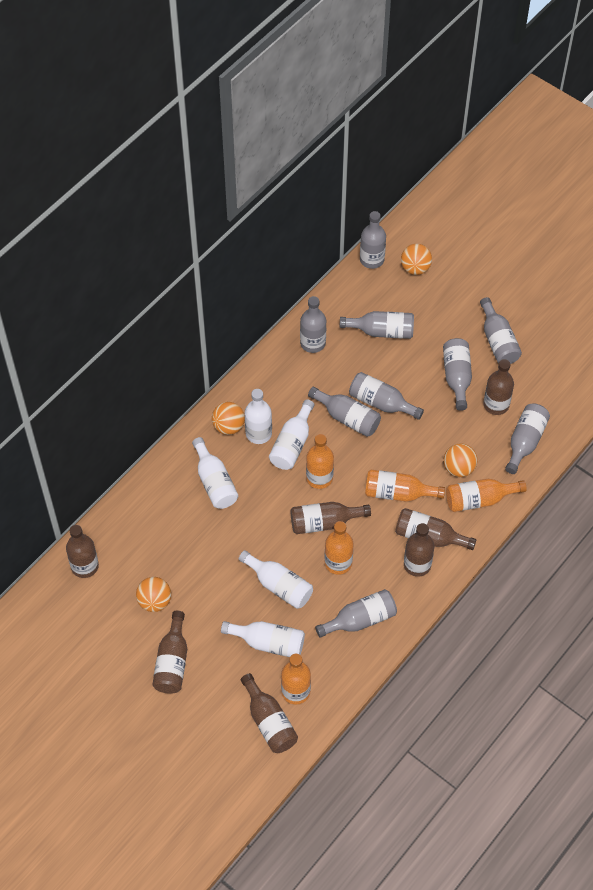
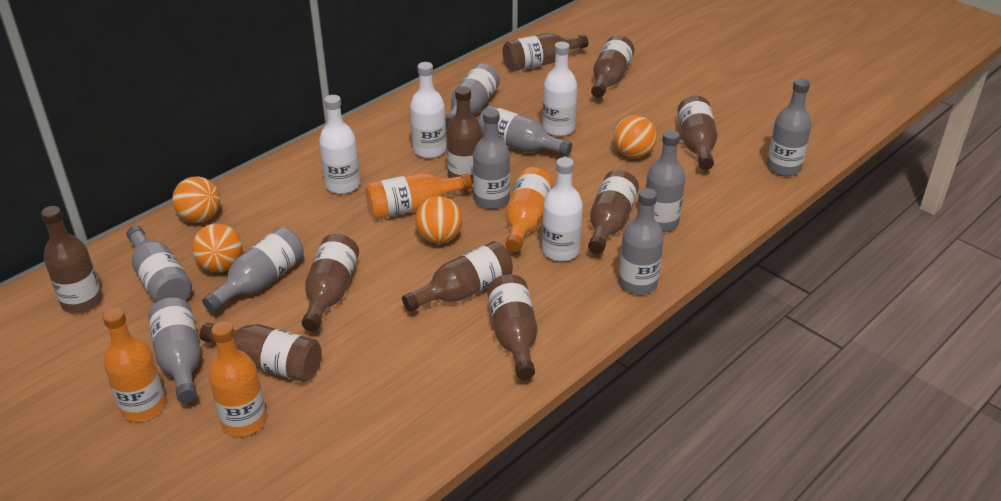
brown bottle: [66,525,99,578] [152,611,187,694] [241,673,298,753] [290,502,371,534] [395,508,476,550] [404,523,434,577] [483,359,514,415] = 7 -> [41,206,102,314] [200,323,322,382] [302,234,359,331] [402,241,513,312] [446,86,482,184] [487,274,538,380] [503,33,588,72] [588,170,639,254] [591,35,634,98] [677,96,717,170] = 10
orange bottle: [281,654,311,704] [306,434,334,489] [324,521,354,575] [365,470,445,502] [446,479,527,512] = 5 -> [102,307,166,422] [209,321,267,436] [365,173,472,219] [505,167,553,252] = 4
white bottle: [192,437,238,509] [221,621,305,657] [239,550,313,609] [245,389,272,444] [269,399,314,470] = 5 -> [319,95,360,194] [410,62,446,158] [542,42,577,136] [542,157,583,261] = 4

